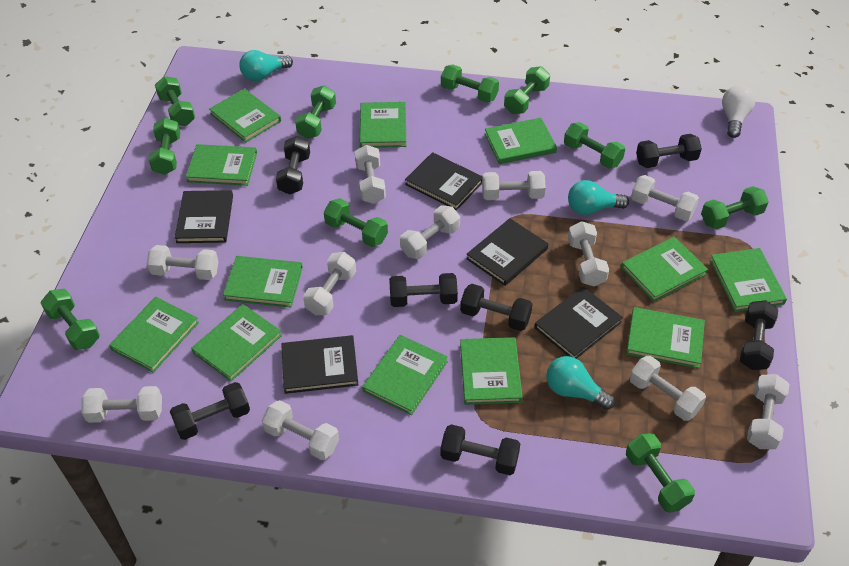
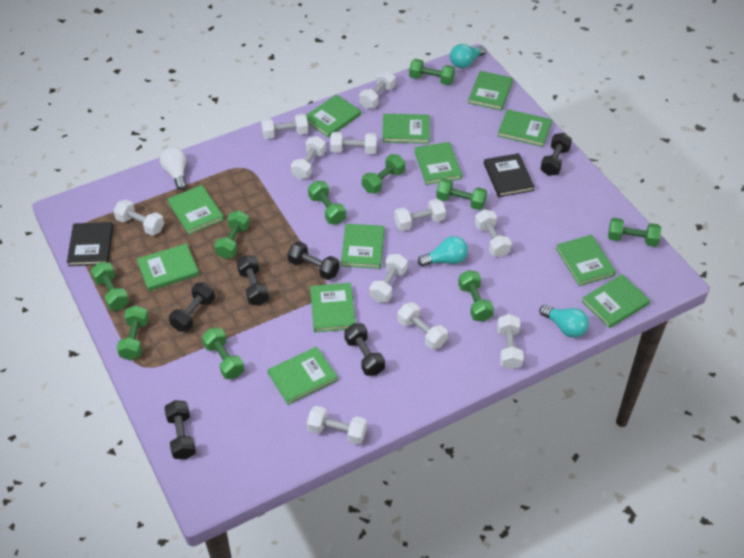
black book: [175,190,233,243] [281,335,359,394] [405,152,482,210] [466,218,548,286] [534,286,623,359] = 5 -> [67,222,113,266] [484,153,535,197] = 2
black dumbbell: [170,382,250,440] [276,136,310,195] [389,273,458,307] [440,424,520,475] [460,284,533,331] [636,134,702,168] [740,300,778,370] = 7 -> [164,400,196,460] [169,283,215,332] [237,255,269,306] [288,241,340,280] [344,323,385,376] [540,133,572,176] = 6

